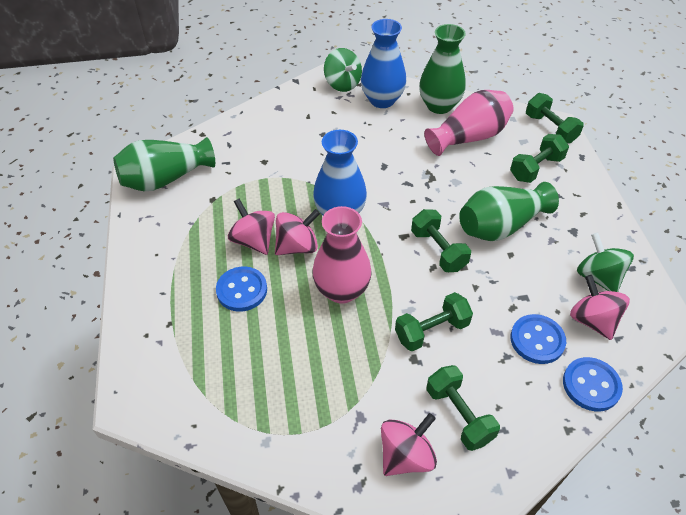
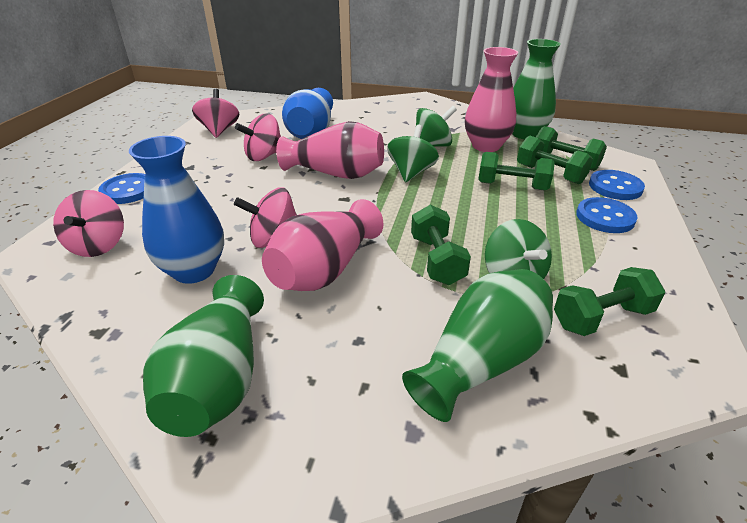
green spinning top: [324,48,362,92] [577,233,634,292] = 2 -> [387,125,439,183] [416,106,457,147] [485,219,552,279] = 3
pink vase: [312,206,372,304] [424,90,513,156] = 2 -> [262,199,384,291] [276,121,384,179] [465,47,518,152] = 3

